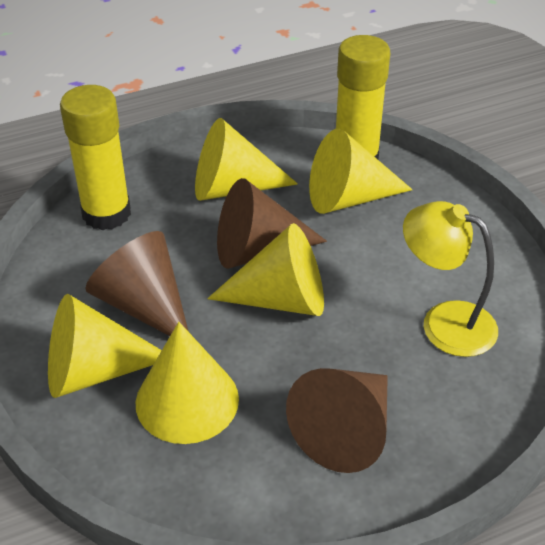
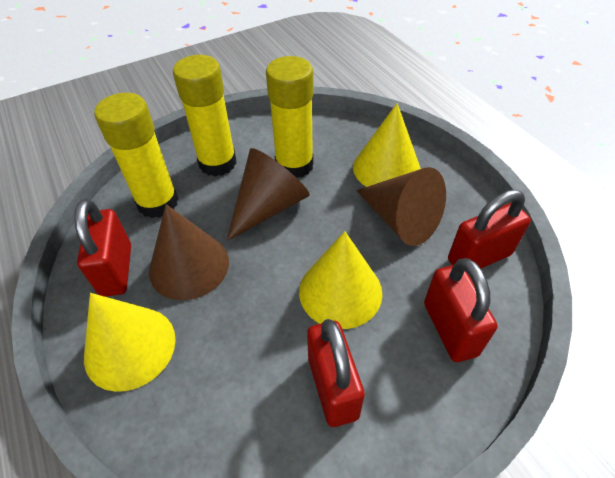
red padlock: none = 0 -> [74,199,131,297] [307,319,365,427] [424,258,498,362] [448,189,531,268] = 4
yellow cone: [48,294,162,398] [136,322,239,444] [195,118,298,201] [207,223,324,316] [309,129,413,214] = 5 -> [84,293,176,392] [299,231,382,329] [353,103,421,187] = 3
yellow glue stick: [60,85,131,230] [336,35,390,160] = 2 -> [94,93,178,218] [173,55,237,176] [266,56,314,178] = 3
yellow lamp: [403,201,498,357] = 1 -> none = 0

